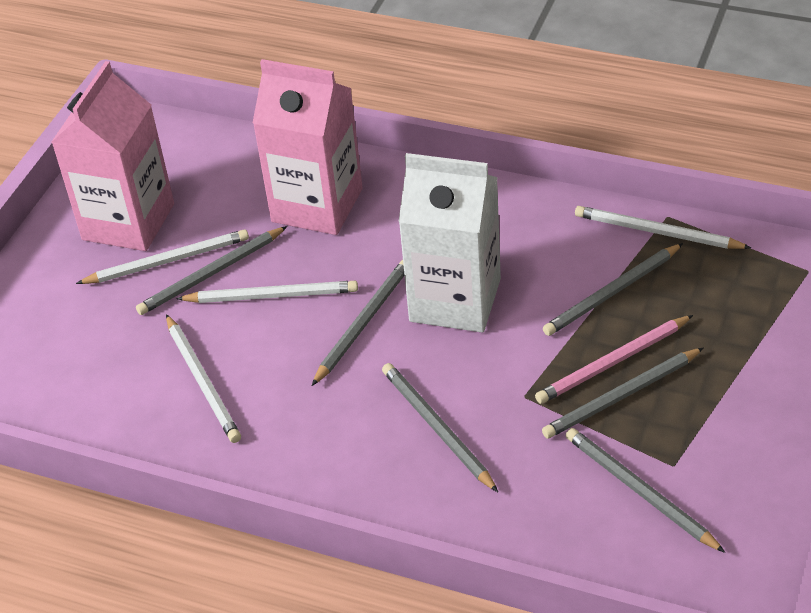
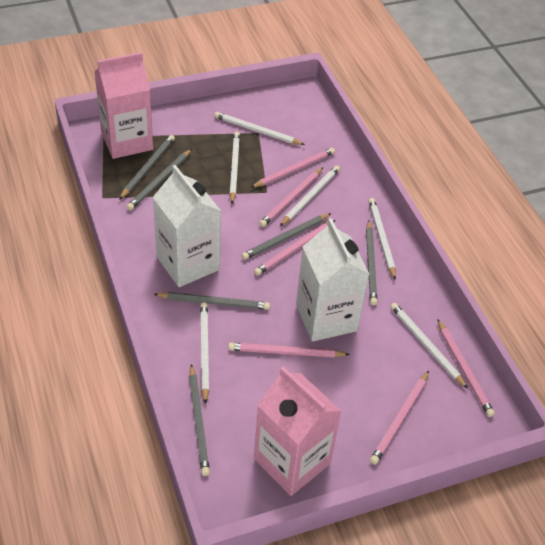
pink pencil: [535,315,693,404] = 1 -> [228,343,350,358] [251,148,335,188] [254,220,335,276] [259,168,323,227] [370,371,429,465] [437,319,495,417] = 6
white carton: [399,153,501,332] = 1 -> [153,165,221,287] [296,218,369,342] = 2
white pencil: [76,229,249,284] [166,314,241,443] [176,281,358,303] [575,206,751,249] = 4 -> [200,302,209,404] [214,112,305,145] [229,131,240,204] [280,165,340,226] [369,198,396,280] [390,303,468,389] = 6

